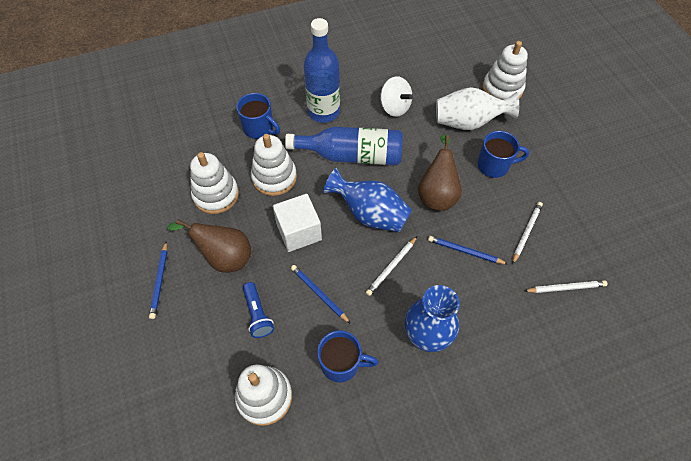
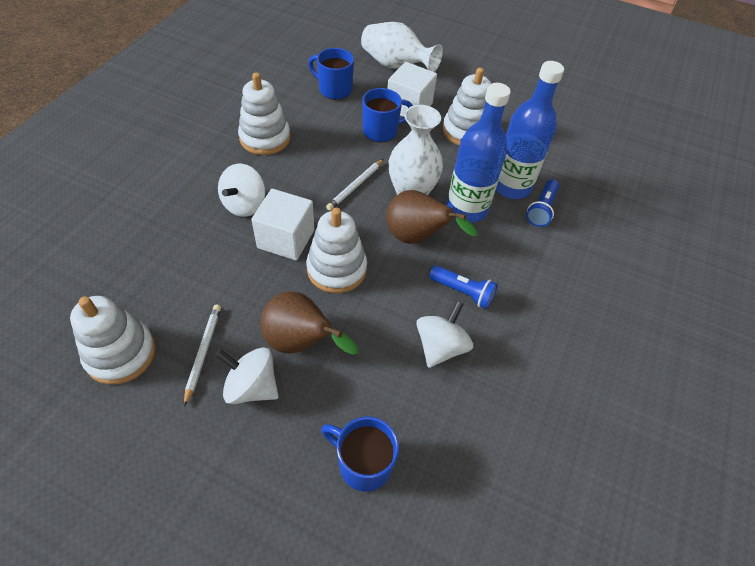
blue flashlight: [243,282,274,338] = 1 -> [430,266,498,309] [526,179,559,227] = 2
blue pencil: [149,242,167,319] [291,265,351,324] [428,236,508,264] = 3 -> none = 0
blue vase: [323,168,412,232] [405,285,460,352] = 2 -> none = 0
white cube: [273,194,322,252] = 1 -> [251,189,314,261] [387,62,437,117] = 2
white pencil: [366,236,417,296] [512,202,543,265] [524,280,608,293] = 3 -> [184,305,221,407] [326,159,384,211] = 2
white spinning top: [380,76,413,117] = 1 -> [215,347,279,404] [218,164,265,217] [416,301,473,368] = 3
white vase: [436,87,519,130] = 1 -> [361,22,443,72] [389,105,443,195] = 2

